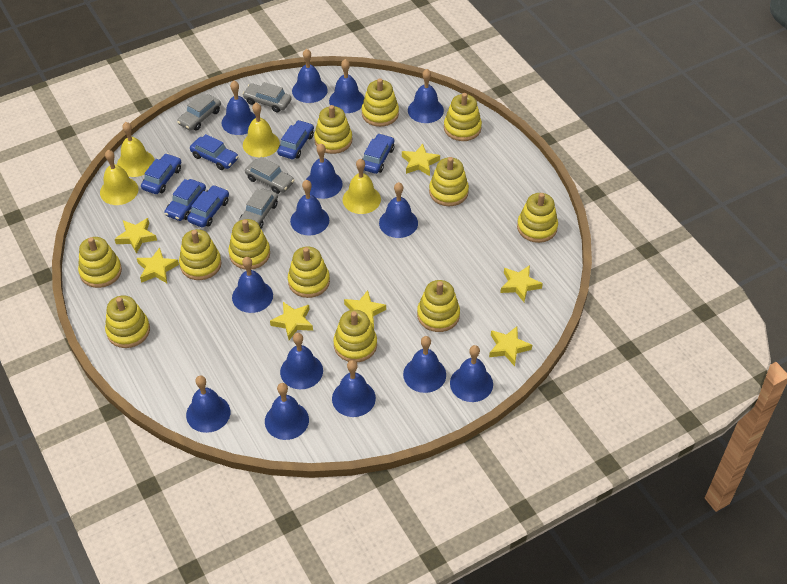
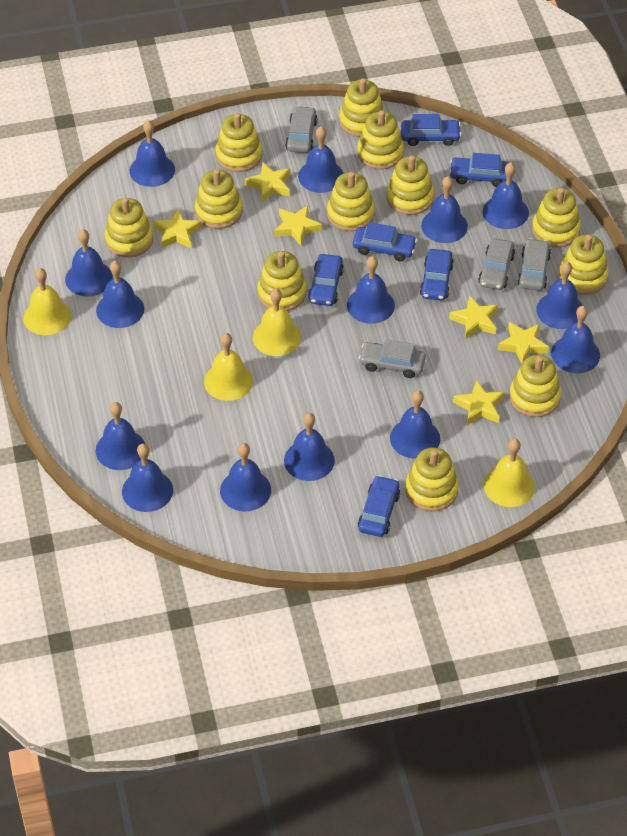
yellow star: [115,218,157,254] [137,247,179,283] [270,302,313,340] [344,290,386,329] [402,144,440,176] [489,326,532,366] [500,265,543,302] = 7 -> [153,209,202,248] [245,163,290,202] [274,205,322,246] [449,295,498,339] [453,380,505,425] [498,322,549,364] = 6

